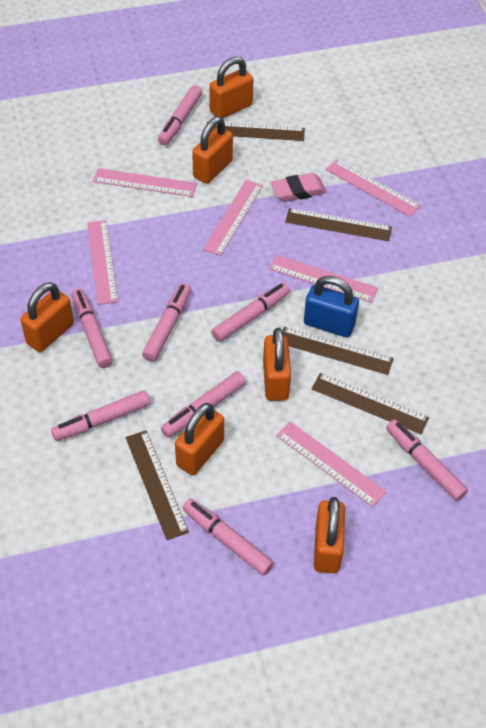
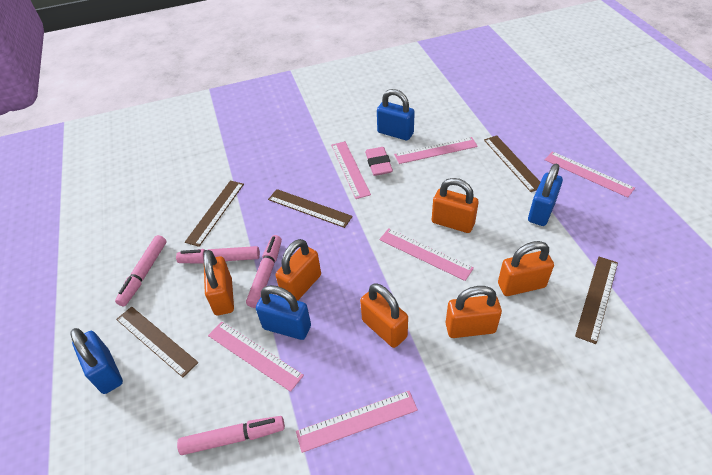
blue padlock: [304,276,359,337] = 1 -> [70,328,123,394] [256,285,311,340] [377,89,415,140] [528,164,563,226] = 4
pink marker: [51,390,150,441] [71,288,113,368] [142,283,191,362] [158,85,202,145] [161,371,246,438] [182,499,274,575] [211,283,290,342] [386,420,468,501] = 8 -> [115,235,167,306] [176,246,260,264] [177,416,285,455] [246,235,282,308] = 4

